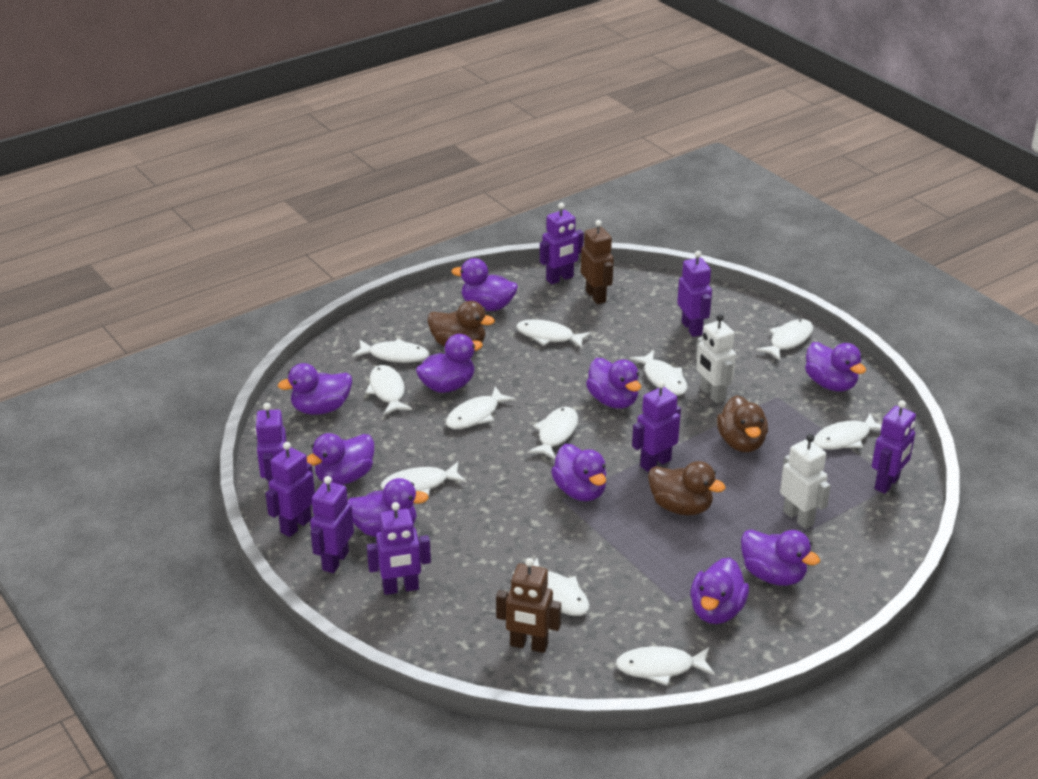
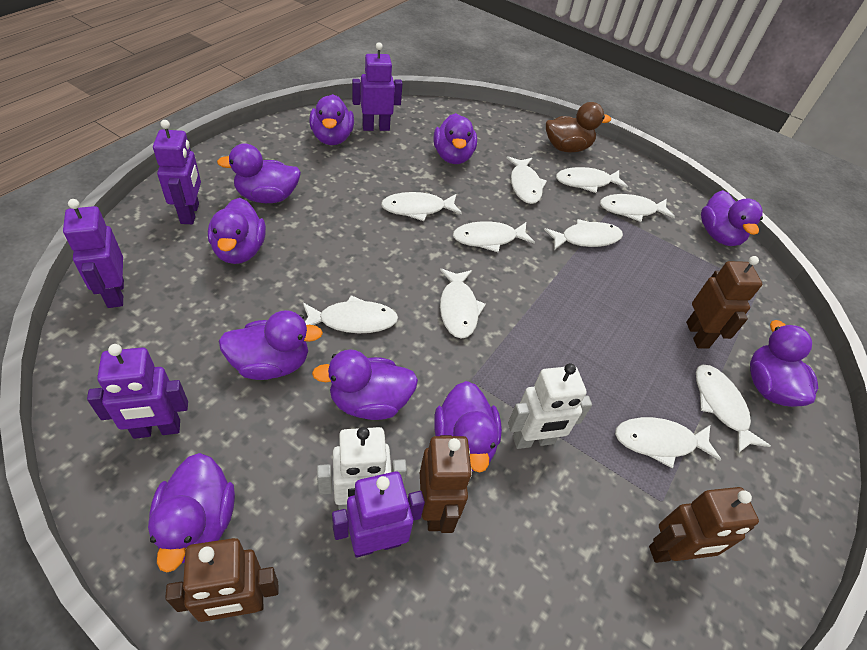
brown duck: [427,301,495,347] [648,461,726,515] [717,395,768,452] = 3 -> [546,102,611,152] = 1
brown robot: [496,558,561,653] [581,220,614,304] = 2 -> [165,538,279,622] [420,435,472,533] [649,487,759,563] [686,256,762,349] = 4
purple robot: [255,403,287,484] [265,442,315,537] [310,476,354,573] [367,502,431,595] [540,203,584,284] [632,381,681,472] [677,251,712,337] [872,400,916,494] = 8 -> [63,199,124,308] [87,344,188,439] [153,120,201,224] [332,471,425,558] [352,43,402,131] = 5
white fish: [352,339,429,363] [365,365,412,415] [380,462,467,496] [446,387,516,429] [512,557,590,616] [516,319,591,348] [527,407,578,460] [615,646,715,686] [630,350,688,396] [756,319,813,361] [813,413,882,450] = 11 -> [303,295,398,333] [381,192,462,221] [440,268,486,339] [453,221,535,252] [507,156,547,204] [544,219,623,250] [556,167,628,193] [600,194,675,222] [615,417,721,468] [696,365,771,453] = 10

